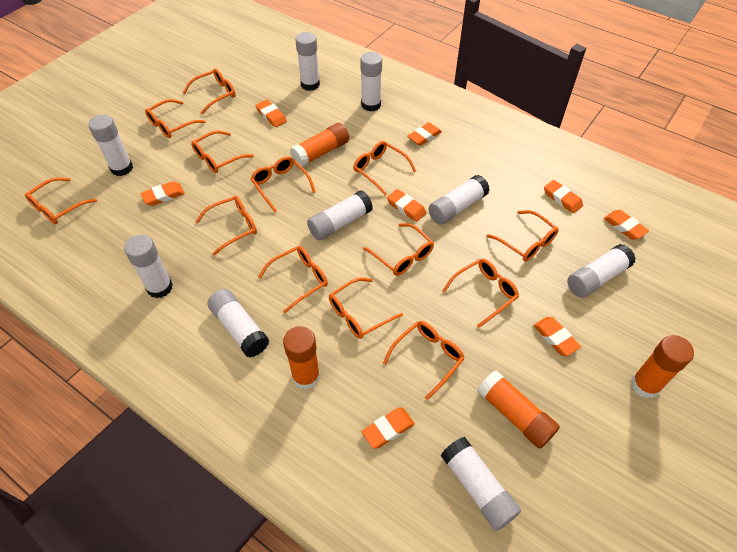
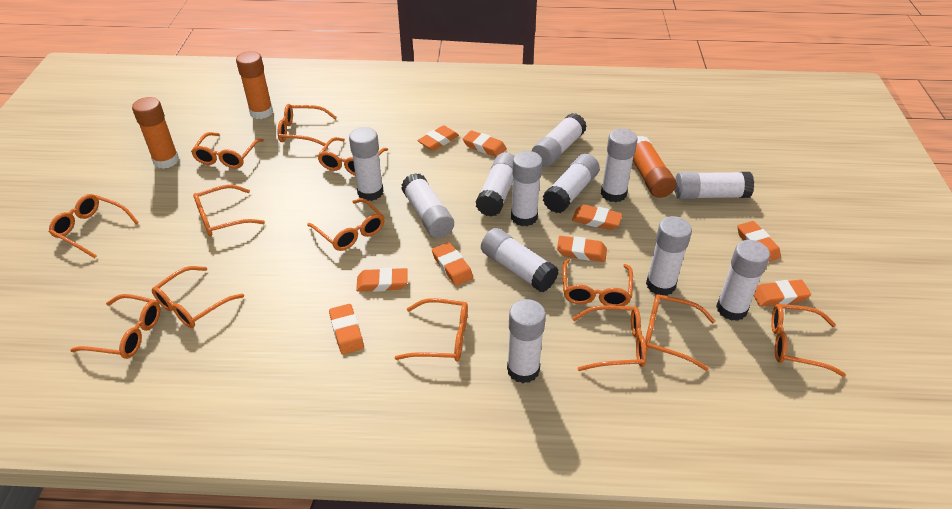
orange eraser: [140,181,185,206] [255,100,287,127] [361,408,415,449] [387,189,427,222] [407,122,442,146] [533,317,581,356] [544,180,583,213] [604,210,649,240] = 8 -> [329,304,364,355] [356,268,408,292] [417,125,459,151] [432,242,474,286] [463,130,507,157] [557,236,607,262] [572,205,623,230] [737,221,781,262] [754,279,811,307] = 9
orange glue stick: [283,326,320,390] [290,123,349,167] [477,370,560,449] [631,335,694,398] = 4 -> [132,97,179,169] [236,51,273,119] [633,136,676,198] = 3
white glue stick: [88,114,133,176] [124,235,173,298] [207,289,269,358] [296,32,320,91] [307,191,373,240] [360,52,382,112] [429,175,490,225] [441,437,521,531] [567,244,636,298] = 9 -> [349,127,384,201] [401,173,454,238] [475,153,514,217] [481,228,559,292] [507,299,546,383] [511,151,542,226] [532,113,587,167] [543,154,600,213] [601,128,638,202] [646,216,692,296] [675,172,754,199] [716,240,770,321] = 12

